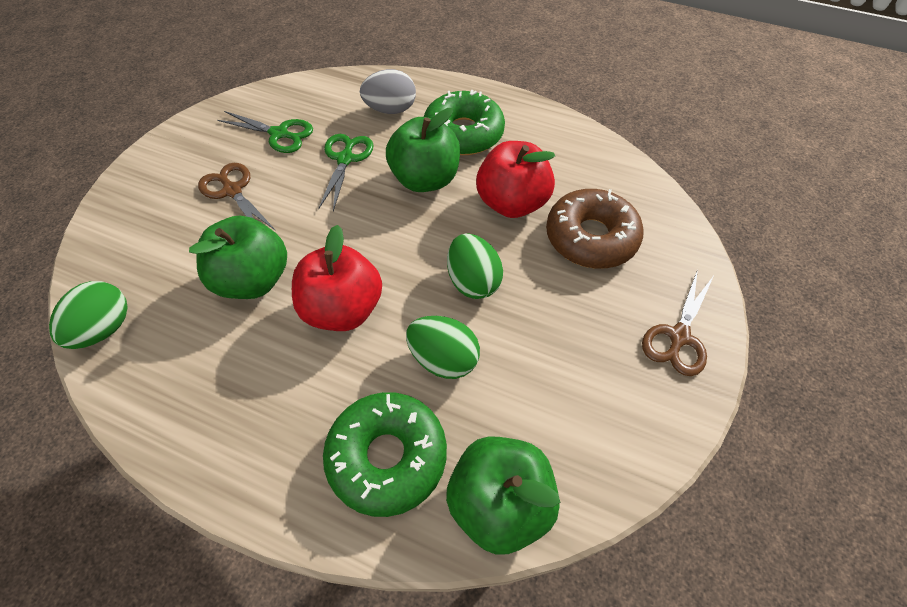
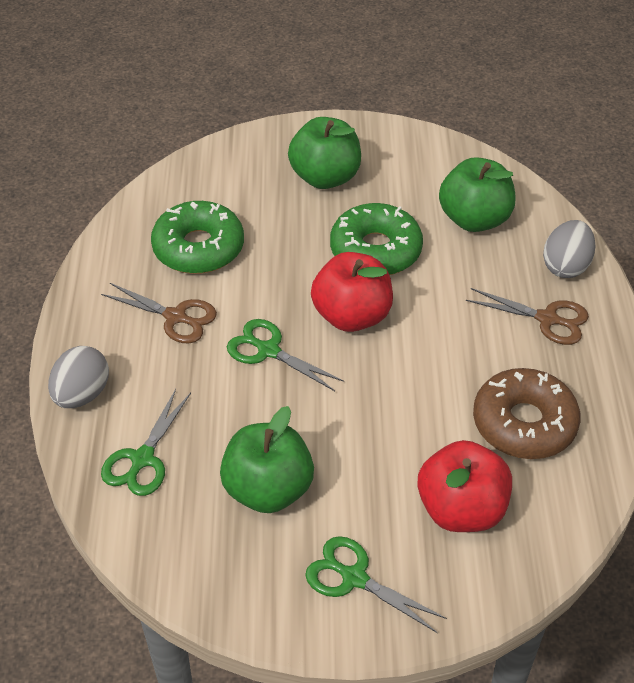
green egg: [49,281,128,349] [406,316,480,379] [447,233,503,299] = 3 -> none = 0
green scissors: [217,111,313,153] [318,134,374,212] = 2 -> [101,389,191,496] [227,319,344,391] [305,536,447,633] = 3
grey egg: [360,69,416,114] = 1 -> [48,346,109,408] [543,220,596,278] = 2

